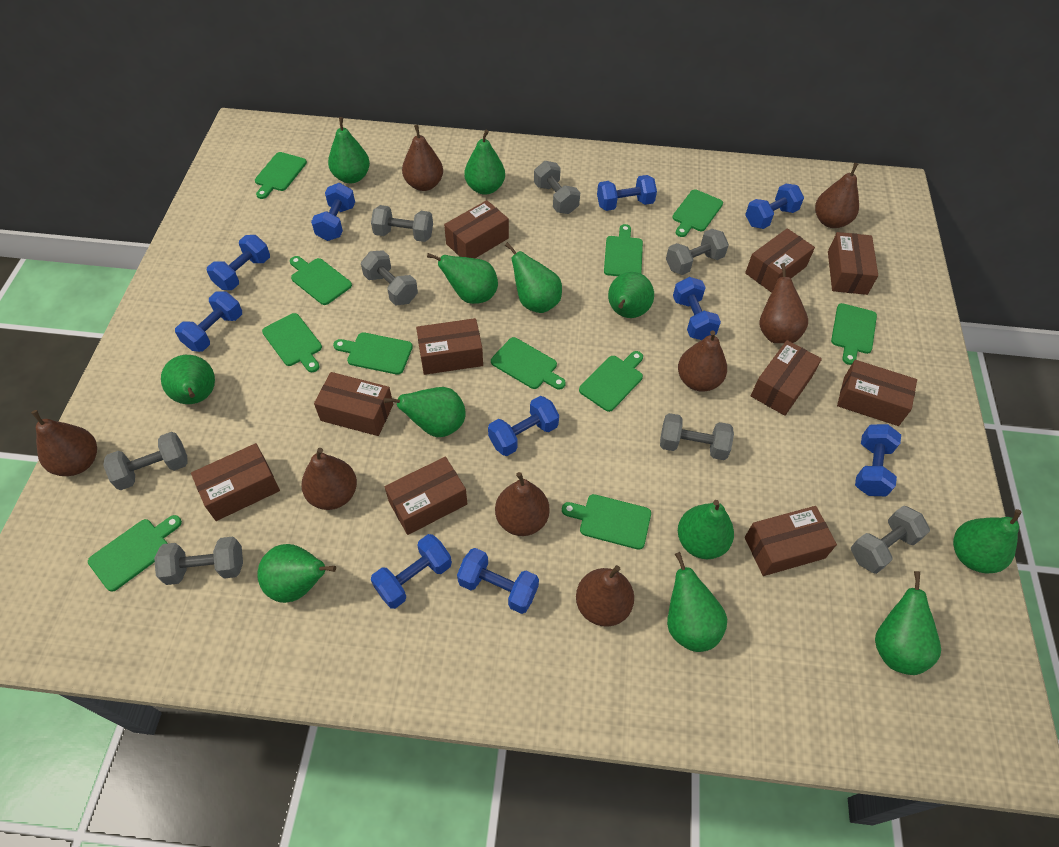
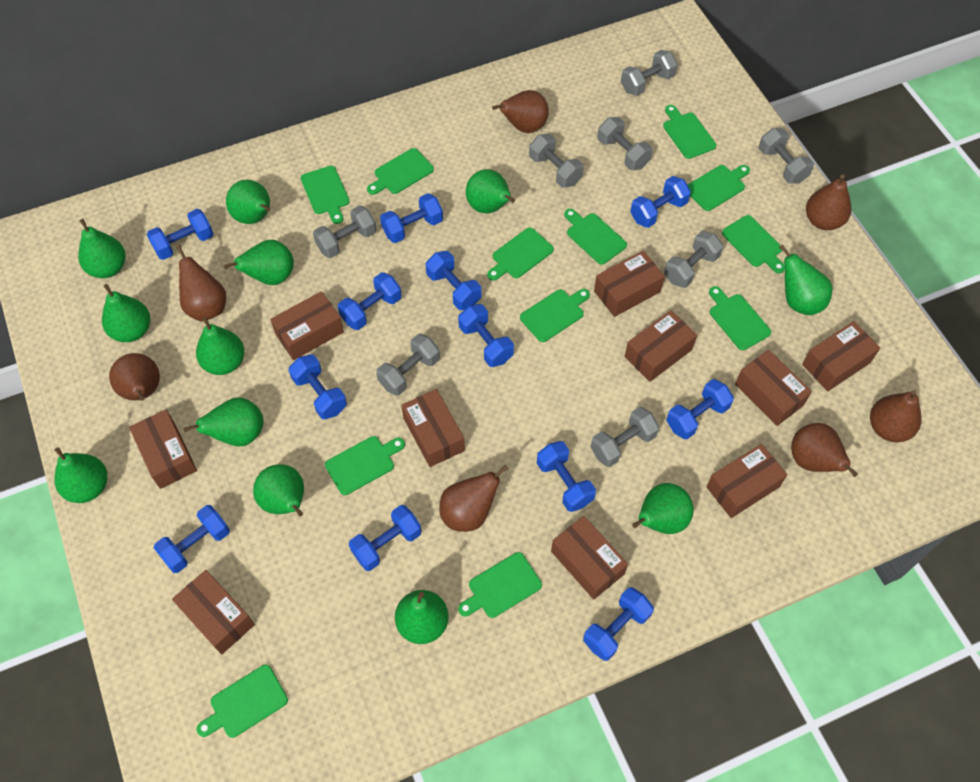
blue dumbbell: [175,292,242,352] [207,235,270,290] [311,183,355,241] [371,534,452,609] [457,548,539,614] [488,396,559,456] [597,175,657,211] [673,277,721,340] [745,184,804,229] [855,424,901,496] = 10 -> [146,209,213,260] [154,505,230,573] [289,354,347,419] [338,272,402,330] [349,505,422,571] [380,193,443,243] [426,251,481,310] [458,304,514,367] [537,441,596,512] [583,587,654,661] [630,176,691,228] [666,379,734,439] = 12
brown pear: [31,410,97,476] [301,448,357,510] [402,125,443,191] [495,472,550,536] [576,565,634,627] [678,330,727,392] [759,263,808,343] [815,163,859,228] = 8 -> [109,353,160,401] [176,245,226,321] [439,465,509,532] [492,90,549,133] [791,423,858,477] [806,174,851,230] [870,390,922,442] = 7
green cutting board: [88,515,182,591] [255,152,307,199] [262,313,322,372] [290,256,352,305] [333,332,413,375] [491,337,566,389] [562,494,651,550] [579,351,643,412] [604,224,643,276] [672,189,723,237] [831,303,877,365] = 11 -> [197,665,288,738] [301,166,349,224] [325,436,405,495] [367,148,434,195] [458,552,542,618] [487,228,554,281] [520,289,590,342] [564,209,627,265] [663,105,716,159] [688,165,750,211] [709,286,771,350] [722,215,785,273] = 12

